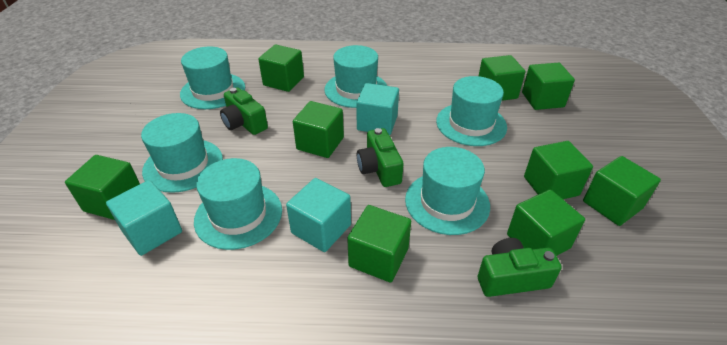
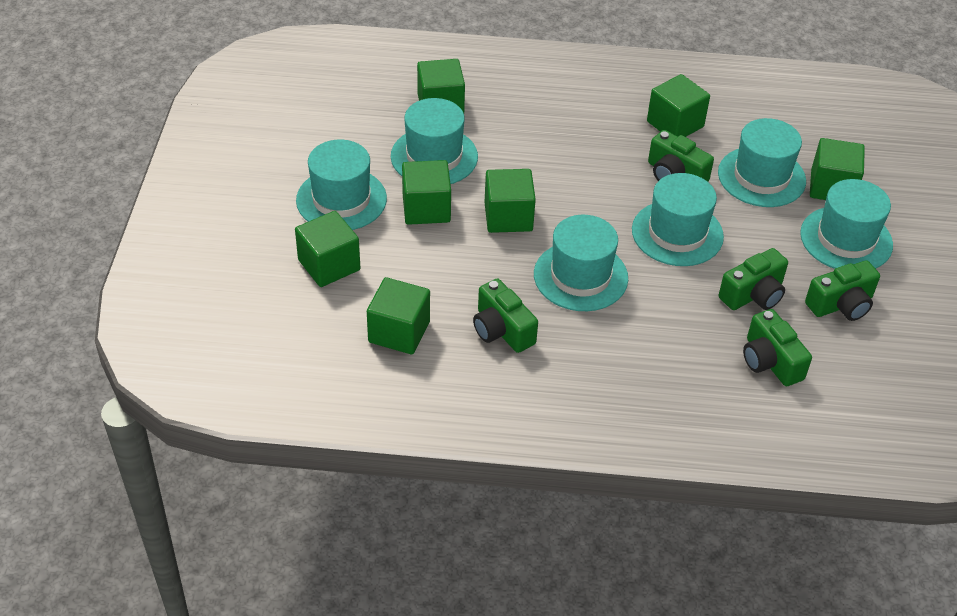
green camera: [220,87,268,135] [357,128,403,187] [478,238,562,297] = 3 -> [473,278,538,353] [648,130,714,181] [719,248,788,310] [743,309,812,386] [805,260,880,321] = 5
green cube: [65,155,140,220] [258,45,304,92] [293,101,344,158] [347,205,411,283] [479,55,525,101] [507,190,585,256] [522,63,575,110] [524,141,593,199] [583,156,661,226] = 9 -> [295,211,360,287] [367,277,430,354] [402,160,451,225] [417,59,465,113] [485,169,536,233] [647,74,710,137] [810,138,865,200] = 7
turquoise cube: [106,180,182,256] [286,178,351,252] [356,83,399,135] = 3 -> none = 0

